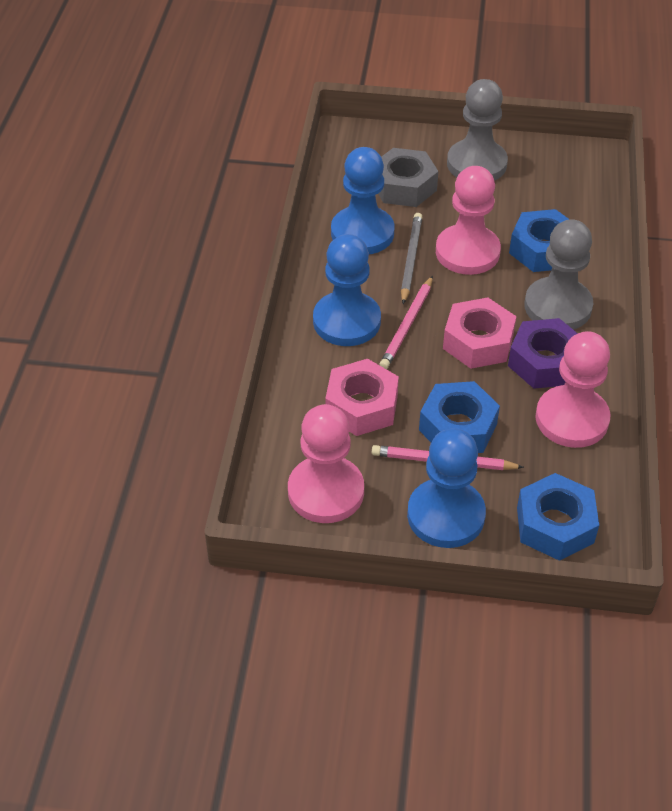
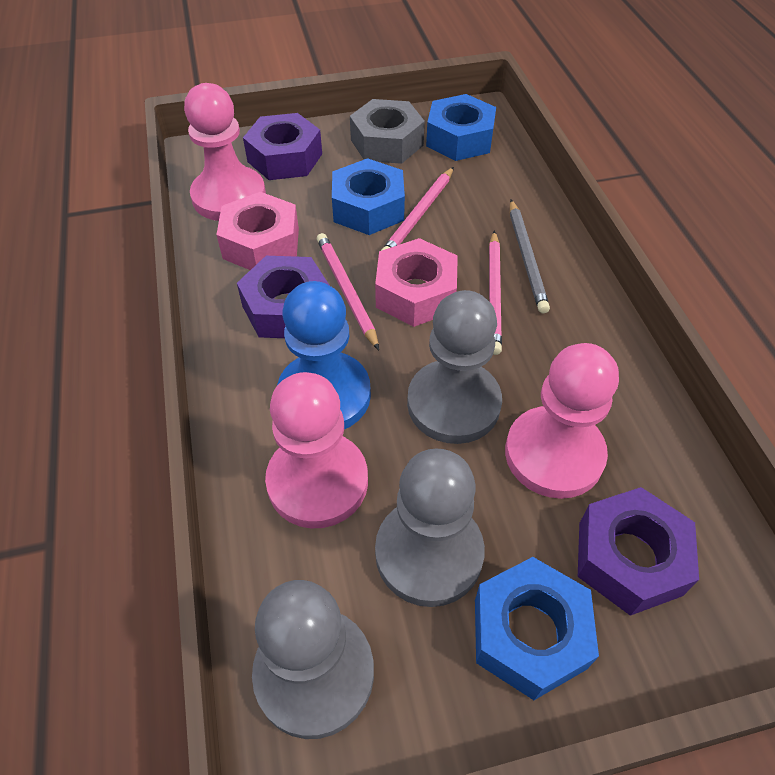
blue pawn: [313,234,381,346] [331,147,395,254] [407,428,486,548] = 3 -> [277,281,371,429] = 1
grey pawn: [447,79,508,181] [524,219,593,329] = 2 -> [252,580,374,739] [375,448,485,607] [407,290,502,444] = 3
pink pencil: [372,445,524,470] [379,276,433,369] = 2 -> [317,233,379,350] [381,167,454,251] [489,231,502,355] = 3
purple nut: [508,318,578,389] = 1 -> [237,256,330,338] [243,113,322,180] [578,487,699,616] = 3

